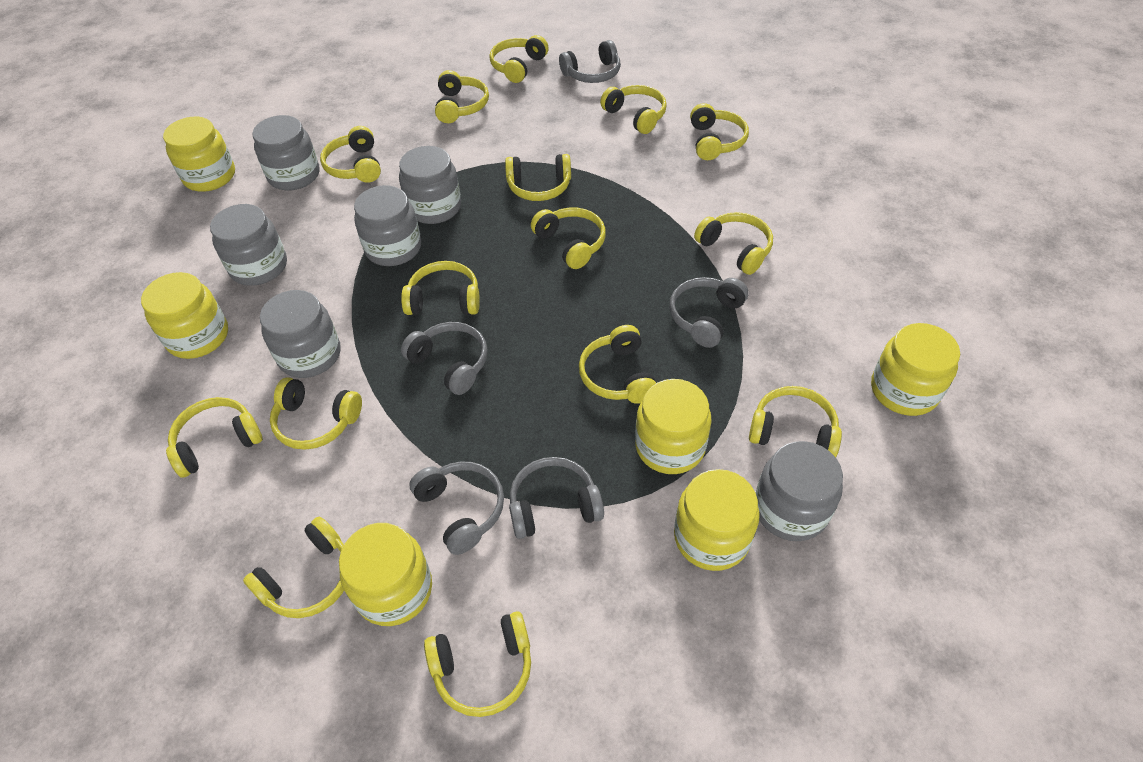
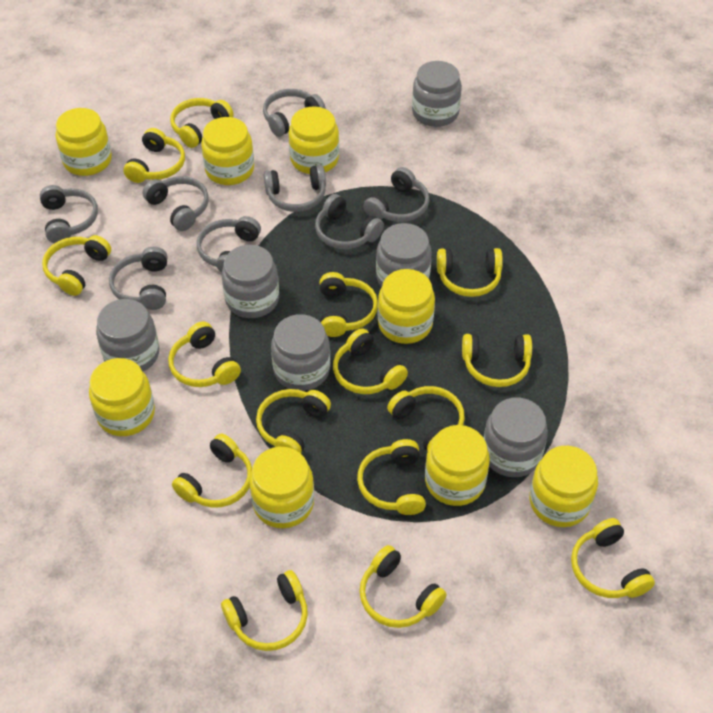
grey headphones: [401,322,488,395] [409,462,504,555] [509,457,604,539] [559,40,621,83] [669,277,749,348] = 5 -> [40,185,98,243] [109,247,167,310] [142,176,209,231] [197,216,261,273] [263,89,326,137] [264,165,326,212] [315,194,384,249] [364,167,430,222] = 8
yellow jar: [141,272,228,359] [163,117,235,192] [339,523,432,626] [635,379,712,474] [674,469,760,571] [871,323,960,416] = 6 -> [56,108,112,176] [89,358,155,436] [201,117,254,185] [249,447,314,528] [288,107,339,174] [378,269,435,344] [425,425,490,506] [529,446,598,527] = 8

